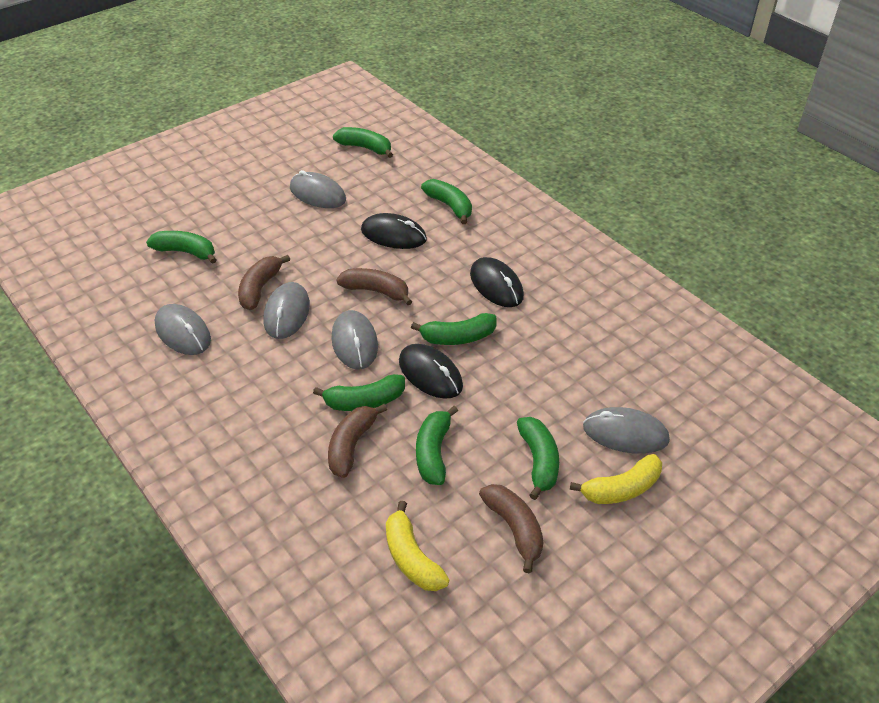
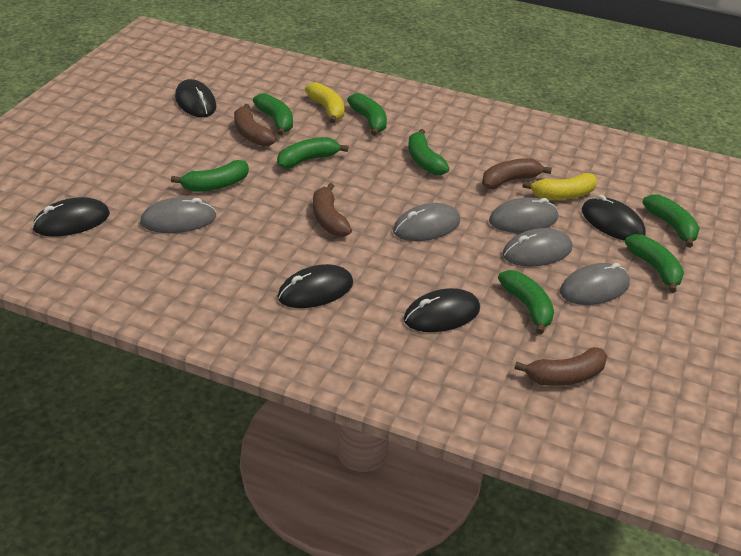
black mouse: [361,213,427,249] [399,344,463,399] [470,257,524,307] = 3 -> [32,197,110,236] [175,79,216,117] [277,264,353,308] [404,288,480,332] [582,195,646,241] = 5
green banana: [146,231,217,264] [313,374,405,411] [333,127,393,158] [411,313,497,345] [416,406,458,485] [421,179,472,224] [517,417,559,500] = 7 -> [171,160,249,192] [253,93,293,136] [277,137,348,169] [347,93,387,136] [408,129,449,175] [498,270,554,335] [625,234,684,293] [642,194,700,248] = 8

